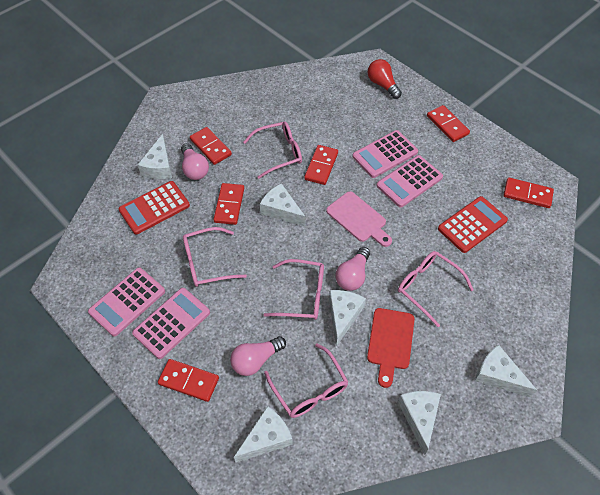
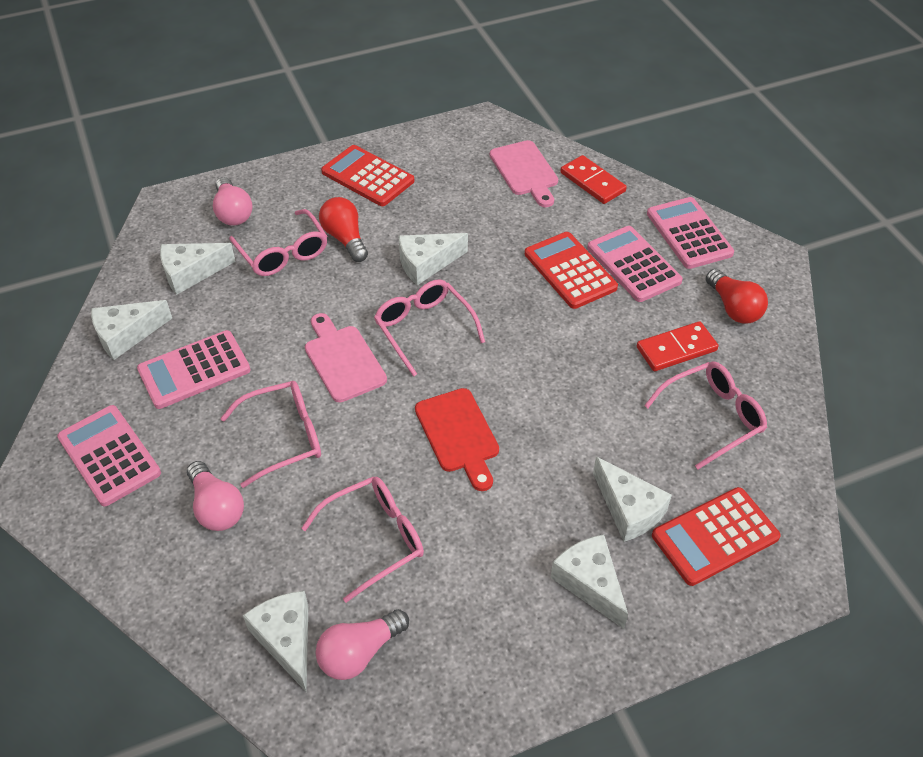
pink cutting board: [326,191,392,247] = 1 -> [305,313,387,402] [490,140,558,207] = 2
red calculator: [119,181,190,234] [438,196,508,253] = 2 -> [321,145,414,206] [525,232,618,309] [652,487,781,586] = 3
red domino: [158,359,219,402] [190,127,232,165] [213,183,244,225] [304,145,338,185] [427,105,470,142] [503,177,554,208] = 6 -> [560,155,627,204] [637,321,718,371] = 2
red light bulb: [368,59,402,99] = 1 -> [319,197,368,262] [706,269,768,324] = 2

